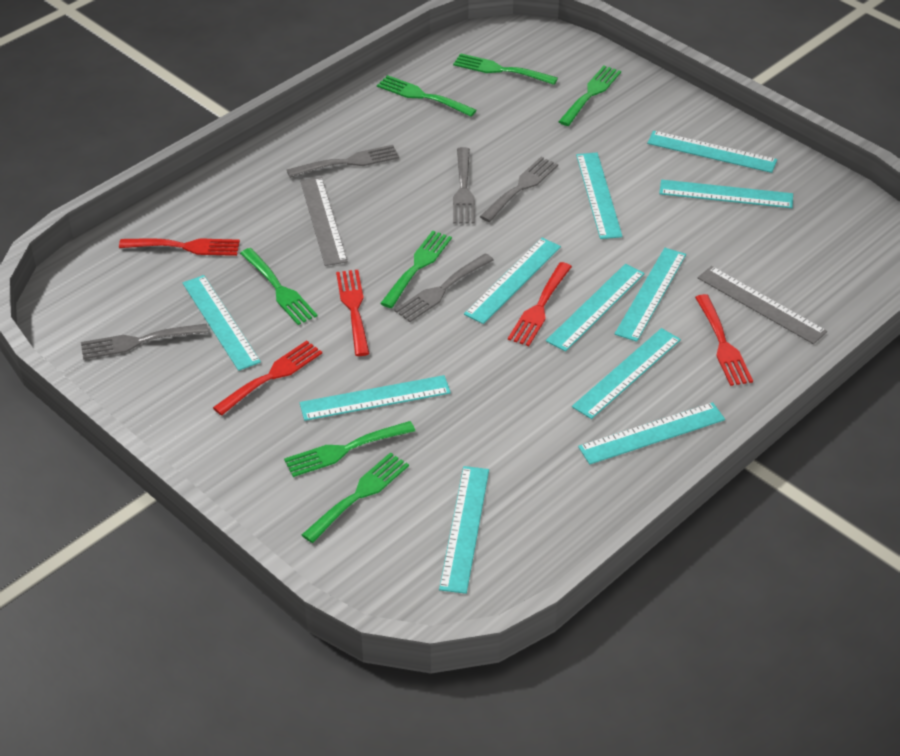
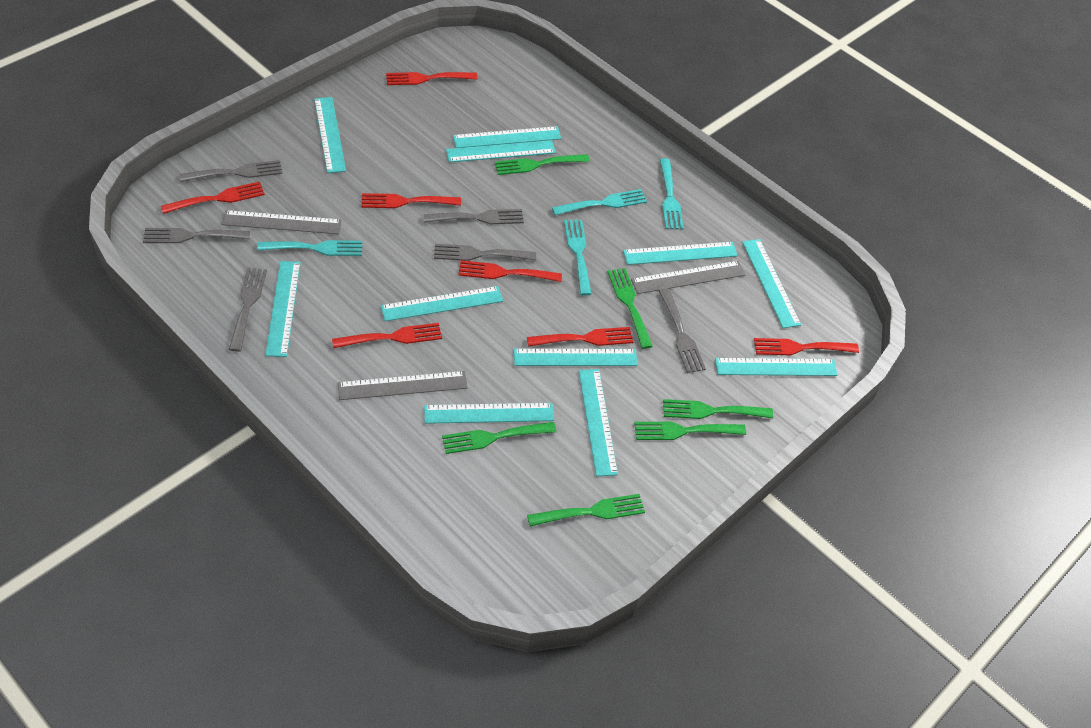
green fork: [240,248,317,325] [284,421,415,477] [302,452,409,543] [377,75,477,117] [380,231,452,308] [453,53,558,85] [558,66,621,126] = 7 -> [442,422,556,454] [495,154,590,175] [527,494,645,527] [607,268,653,349] [634,422,746,440] [663,399,773,419] = 6
grey fork: [81,323,209,360] [287,145,399,178] [394,253,494,322] [453,147,475,224] [480,157,558,222] = 5 -> [143,228,250,243] [180,160,282,182] [229,268,267,352] [424,209,524,224] [434,244,536,261] [659,288,706,373] = 6
grey ruler: [300,177,348,266] [698,266,827,344] = 2 -> [222,210,342,234] [338,371,468,400] [631,261,746,294] = 3
red fork: [119,238,240,256] [213,340,322,416] [336,270,370,356] [508,262,572,346] [695,294,753,386] = 5 -> [161,181,265,214] [332,323,442,348] [361,193,461,208] [386,72,477,85] [458,260,562,282] [527,327,634,347] [754,338,859,355] = 7
turquoise fork: none = 0 -> [257,240,362,256] [552,189,647,215] [564,219,592,295] [660,158,684,229] = 4

